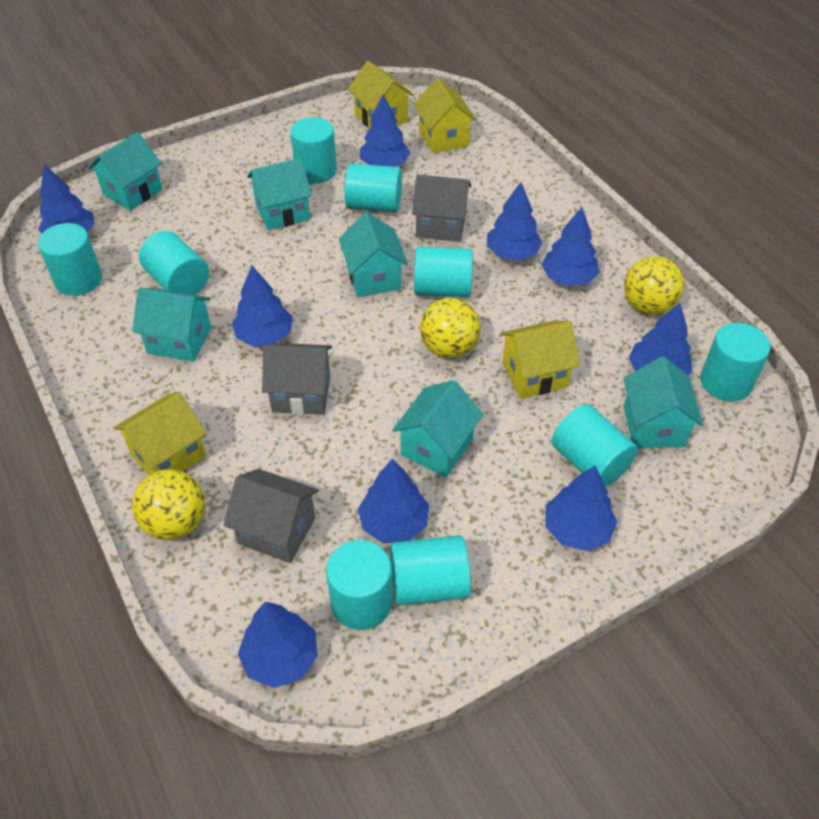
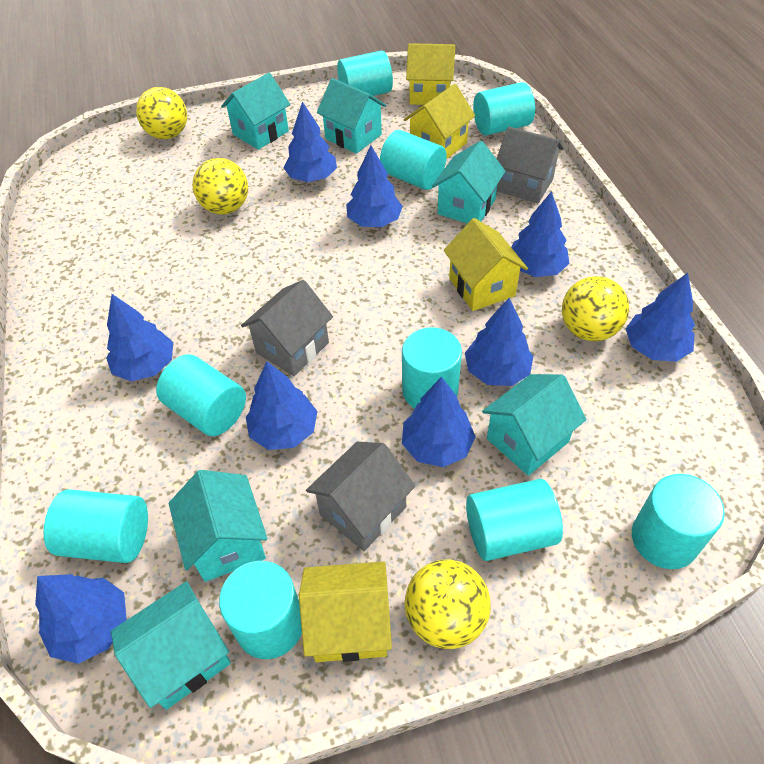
yellow ball: [132,469,205,540] [420,298,480,358] [624,256,684,315] = 3 -> [136,87,187,139] [192,158,248,215] [405,559,491,649] [562,276,629,341] = 4

